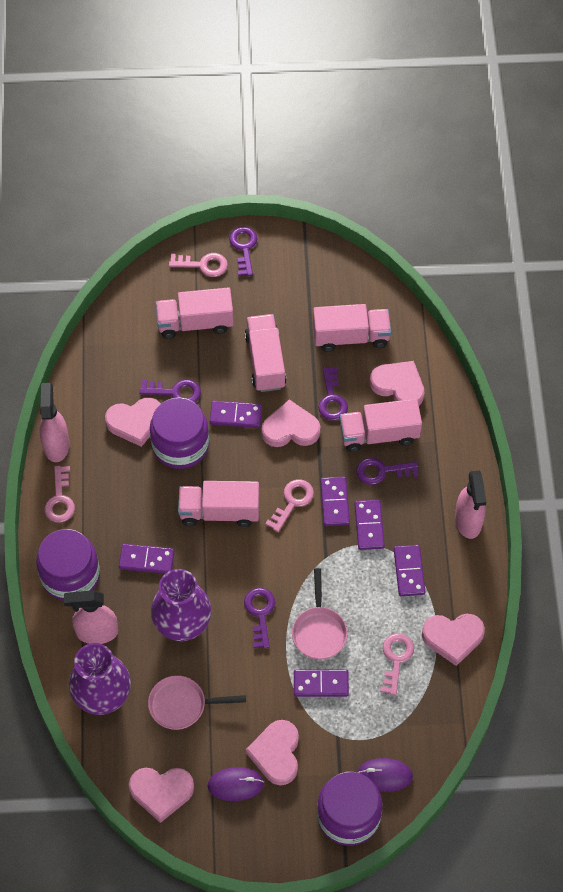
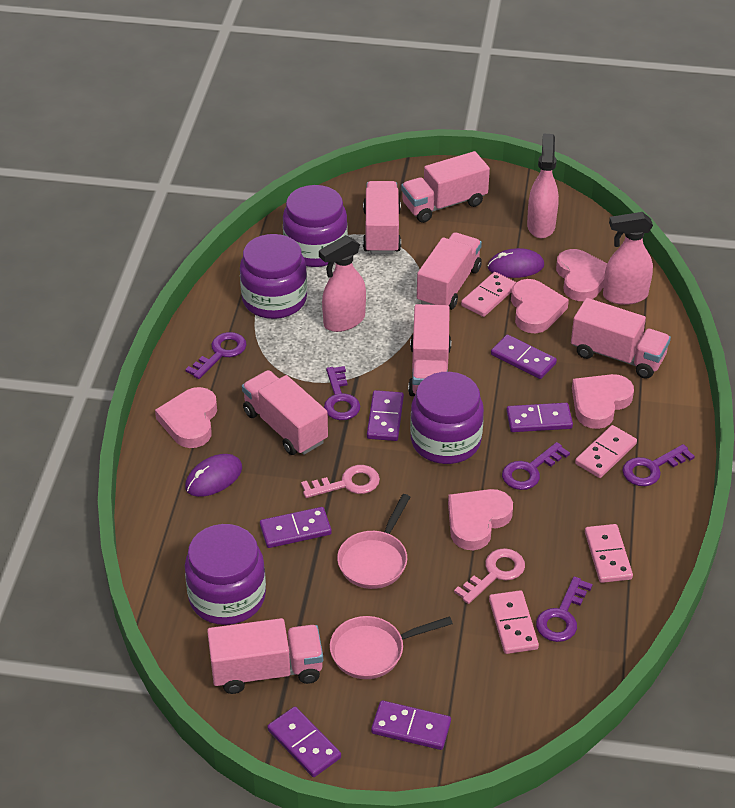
pink domino: none = 0 -> [461,272,516,317] [489,590,539,654] [575,425,637,478] [585,524,633,583] = 4
pink heart: [105,398,161,447] [129,768,194,823] [246,720,299,785] [262,399,321,447] [370,361,424,405] [422,614,485,666] = 6 -> [155,387,217,448] [448,489,513,550] [511,279,569,333] [556,249,607,301] [572,374,634,429] = 5
pink key: [44,466,75,523] [169,253,228,277] [265,479,314,532] [380,633,414,696] = 4 -> [301,465,380,498] [454,548,525,604] = 2
pink truck: [155,287,234,339] [178,481,259,527] [245,314,286,392] [313,304,391,352] [339,399,422,452] = 5 -> [207,618,323,694] [242,370,328,455] [363,181,401,254] [401,151,490,223] [408,304,451,396] [417,232,482,310] [571,298,671,379] = 7
purple jar: [36,529,100,601] [150,397,209,469] [317,772,382,846] = 3 -> [185,524,266,625] [240,234,307,319] [283,185,348,267] [410,372,484,464] = 4
purple vase: [69,643,131,715] [151,569,212,641] = 2 -> none = 0

